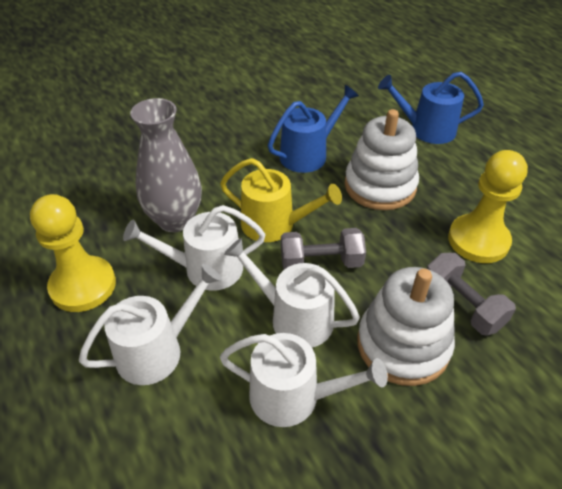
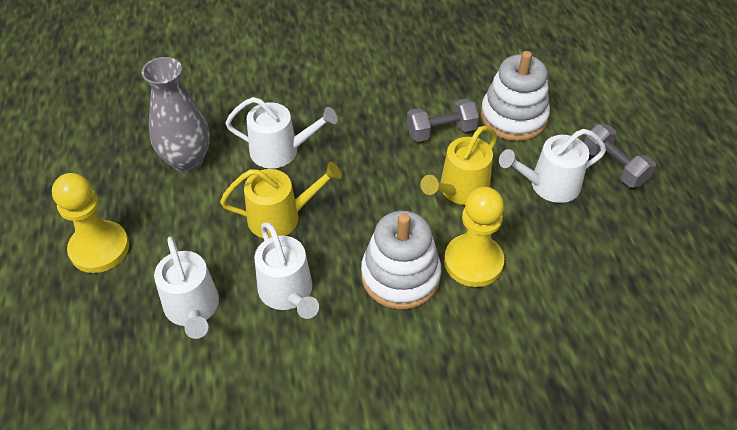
blue watering can: [268,85,359,173] [378,72,484,144] = 2 -> none = 0
yellow watering can: [220,158,342,242] = 1 -> [220,162,342,238] [420,126,497,205] = 2

